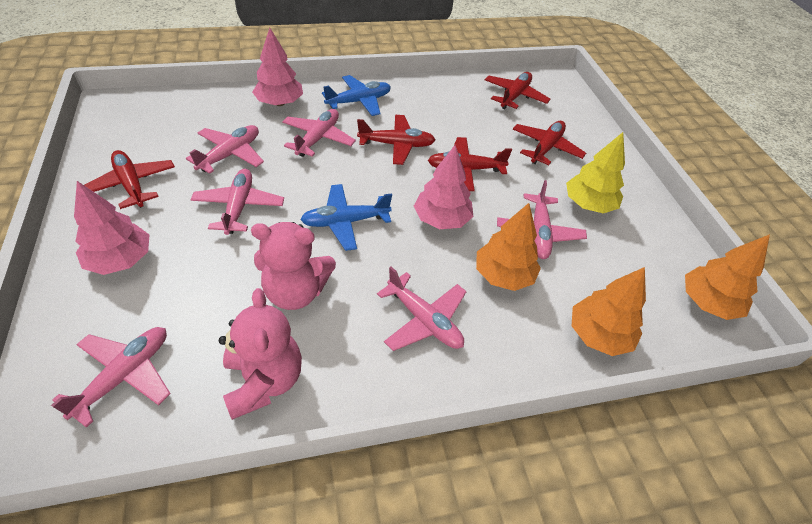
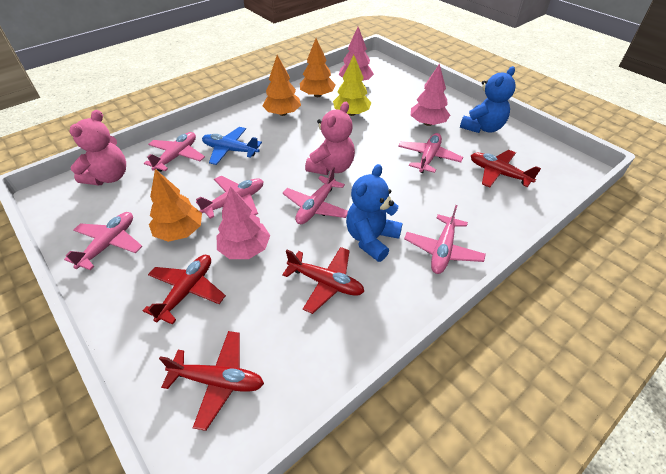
blue plane: [300,184,392,251] [322,75,391,116] = 2 -> [202,127,262,165] = 1
blue teddy bear: none = 0 -> [346,164,403,262] [460,66,516,133] = 2
red plane: [84,150,175,209] [357,115,435,165] [428,137,512,191] [485,72,550,110] [513,121,586,165] = 5 -> [143,255,226,325] [159,331,264,431] [282,247,364,314] [471,150,541,188] = 4

